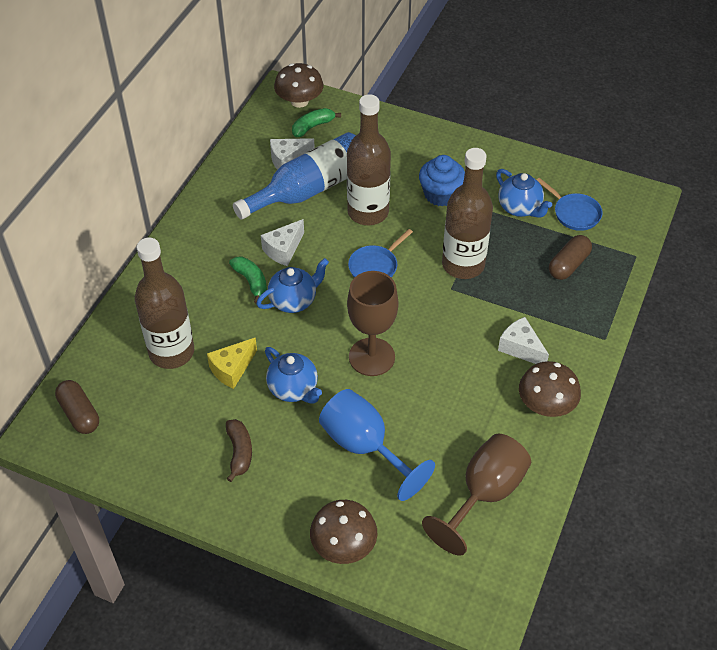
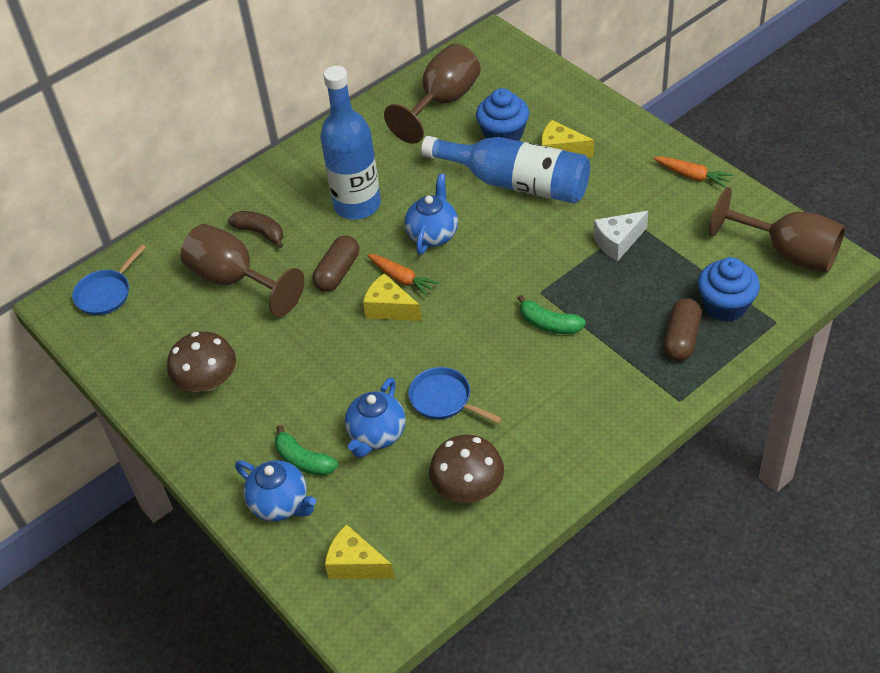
blue bottle: [233,132,356,220] = 1 -> [320,66,381,220] [421,136,590,204] = 2
blue cupcake: [419,155,465,207] = 1 -> [476,88,529,141] [698,257,760,322] = 2
blue goblet: [319,389,435,501] = 1 -> none = 0
brown bottle: [135,238,194,369] [347,94,391,225] [442,148,493,279] = 3 -> none = 0
brown goblet: [347,271,398,376] [422,433,531,556] = 2 -> [180,224,305,317] [384,44,481,144] [709,187,845,273] = 3
brown mushroom: [274,63,323,108] [310,500,377,564] [519,361,581,417] = 3 -> [167,332,236,392] [429,435,504,503] = 2
orange carrot: none = 0 -> [367,254,440,297] [653,157,733,188] = 2
white cheese: [261,219,304,266] [270,138,315,170] [498,317,549,364] = 3 -> [594,211,648,261] = 1
yellow cheese: [207,338,257,389] = 1 -> [325,524,395,579] [363,273,422,321] [541,120,594,158] = 3

